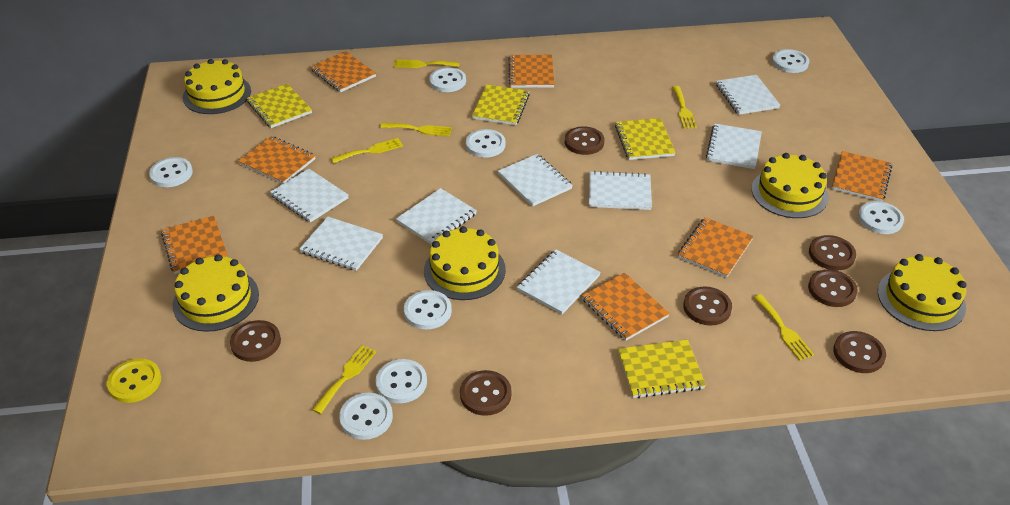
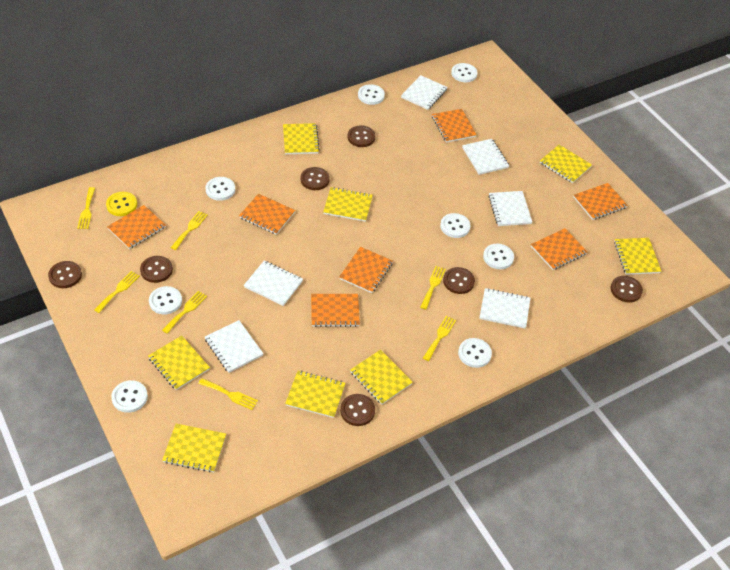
white notebook: [270,168,348,223] [299,217,383,271] [396,188,477,245] [498,154,573,207] [517,250,601,314] [589,171,652,210] [706,124,762,169] [716,75,780,115] = 8 -> [205,320,264,373] [244,261,303,306] [401,75,447,110] [462,139,509,175] [479,288,531,329] [488,191,532,226] = 6
yellow cake: [173,254,259,332] [183,59,251,114] [424,226,506,300] [751,153,829,218] [878,254,966,331] = 5 -> none = 0
yellow fork: [312,345,376,414] [331,138,403,163] [381,123,452,136] [394,59,460,68] [672,86,697,129] [753,294,814,361] = 6 -> [77,187,95,229] [94,271,140,313] [162,291,207,334] [171,211,208,250] [198,378,258,410] [420,266,446,310] [423,316,456,361] = 7
yellow notebook: [247,84,312,128] [472,84,530,125] [615,118,676,160] [618,340,706,398] = 4 -> [148,336,210,390] [162,424,226,473] [283,123,320,154] [285,371,345,418] [323,187,373,222] [350,350,413,405] [540,145,592,183] [614,238,661,275] = 8

